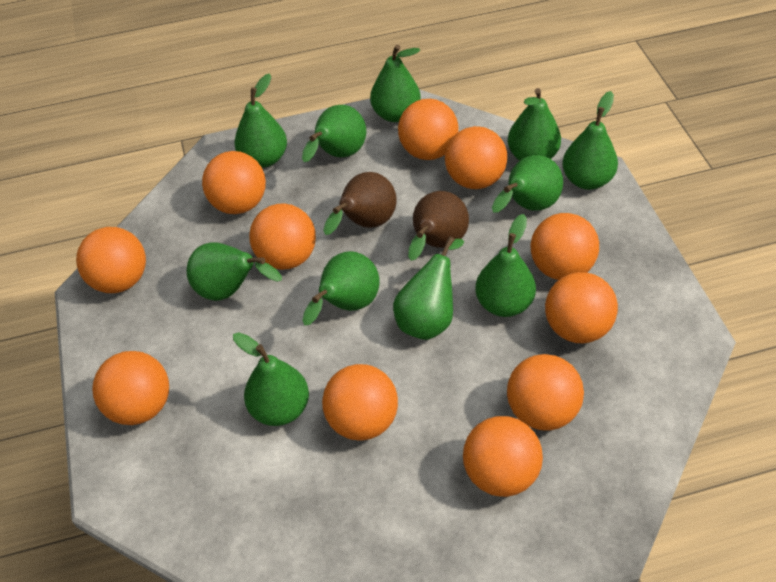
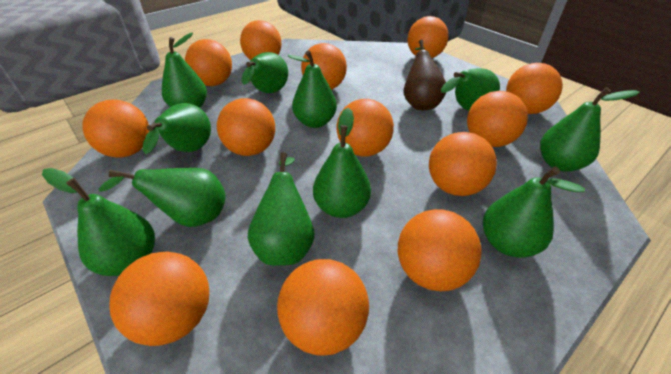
brown pear: [323,172,396,235] [408,191,469,261] = 2 -> [404,40,446,110] = 1
orange ball: [76,227,146,293] [92,351,169,425] [202,151,266,214] [249,203,316,270] [322,364,398,441] [398,99,459,160] [445,126,507,189] [463,416,543,497] [507,354,584,431] [531,213,599,280] [545,272,618,343] = 11 -> [82,100,149,158] [109,251,209,346] [185,39,232,86] [217,98,275,156] [240,20,282,60] [277,259,369,356] [301,43,347,90] [337,99,394,156] [398,209,481,291] [407,16,448,58] [429,132,497,196] [467,91,528,147] [506,63,563,114] = 13

